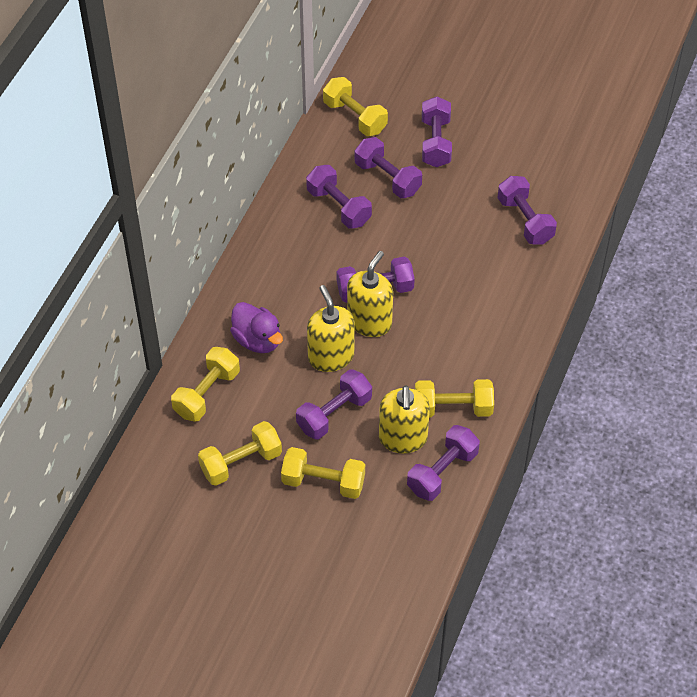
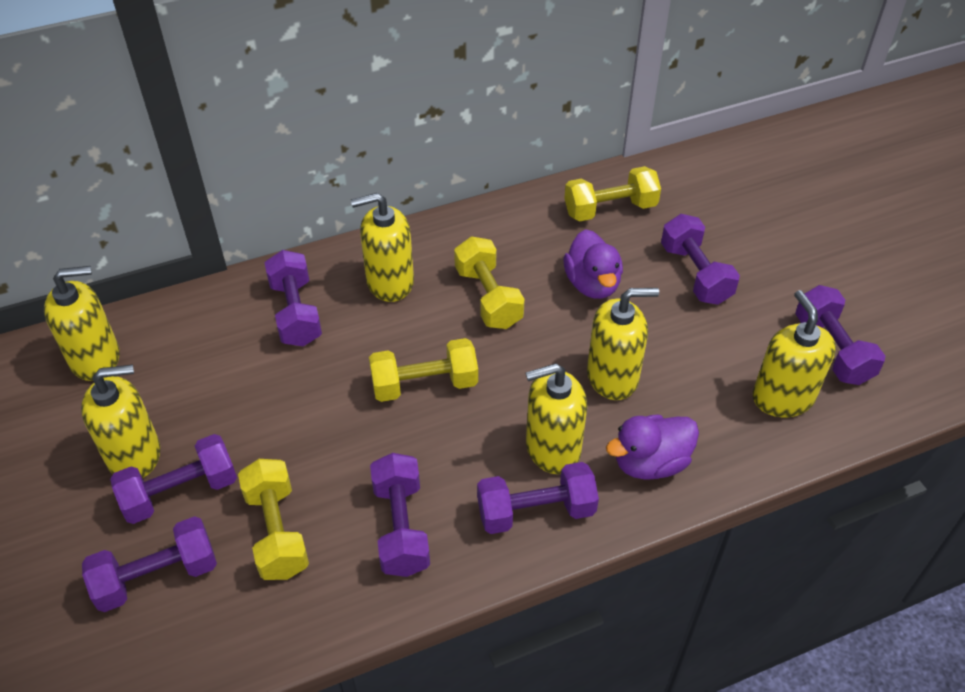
purple duck: [230,302,283,353] = 1 -> [564,229,623,299] [606,414,699,480] = 2
yellow dumbbell: [171,347,240,422] [198,421,282,486] [281,447,365,499] [323,77,388,136] [415,379,494,418] = 5 -> [238,459,309,580] [369,338,478,402] [454,236,525,329] [564,166,661,222] = 4
yellow soap dispenser: [307,285,355,372] [347,251,393,337] [379,385,430,453] = 3 -> [44,266,120,381] [81,364,160,478] [351,193,414,302] [526,363,587,474] [587,288,659,400] [753,290,836,417] = 6

